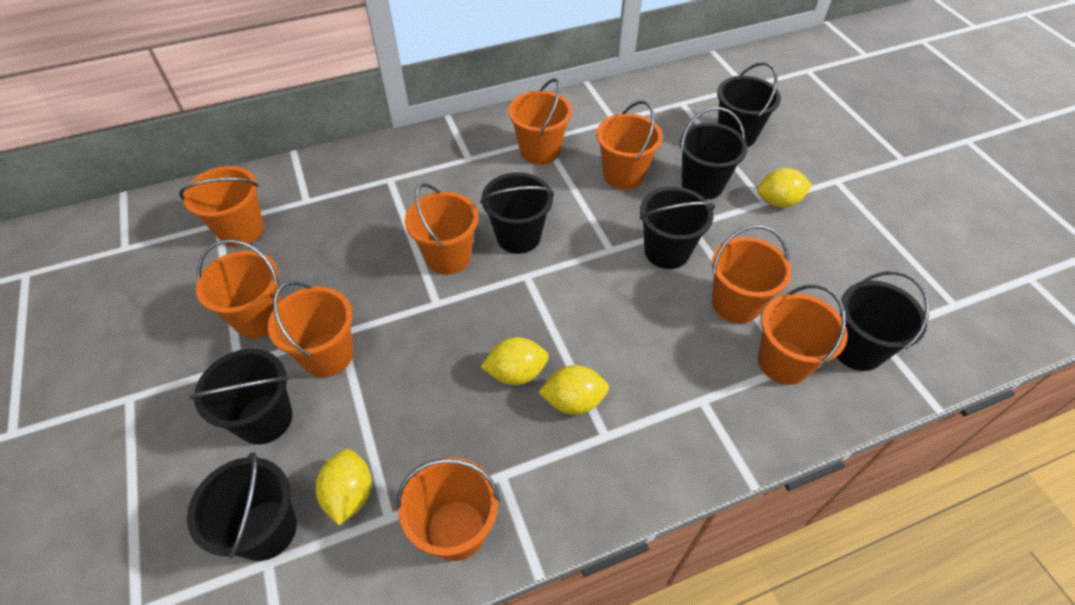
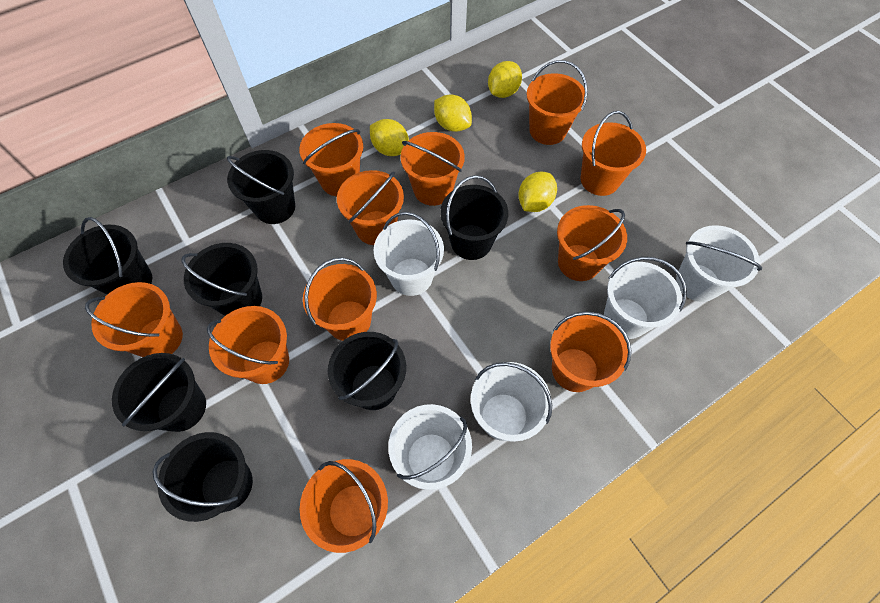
orange bucket: [179,166,264,247] [196,239,281,338] [268,281,353,377] [397,457,500,561] [405,183,479,275] [508,79,572,165] [596,101,663,190] [712,225,792,324] [758,285,848,385] = 9 -> [85,282,183,357] [207,306,289,384] [299,123,363,196] [300,459,388,553] [303,258,377,341] [337,170,404,245] [400,132,465,206] [527,60,588,145] [550,311,632,392] [557,205,627,281] [581,111,646,196] = 11
white bucket: none = 0 -> [374,212,444,296] [388,404,472,490] [471,362,552,442] [604,257,687,339] [676,225,762,302] = 5

